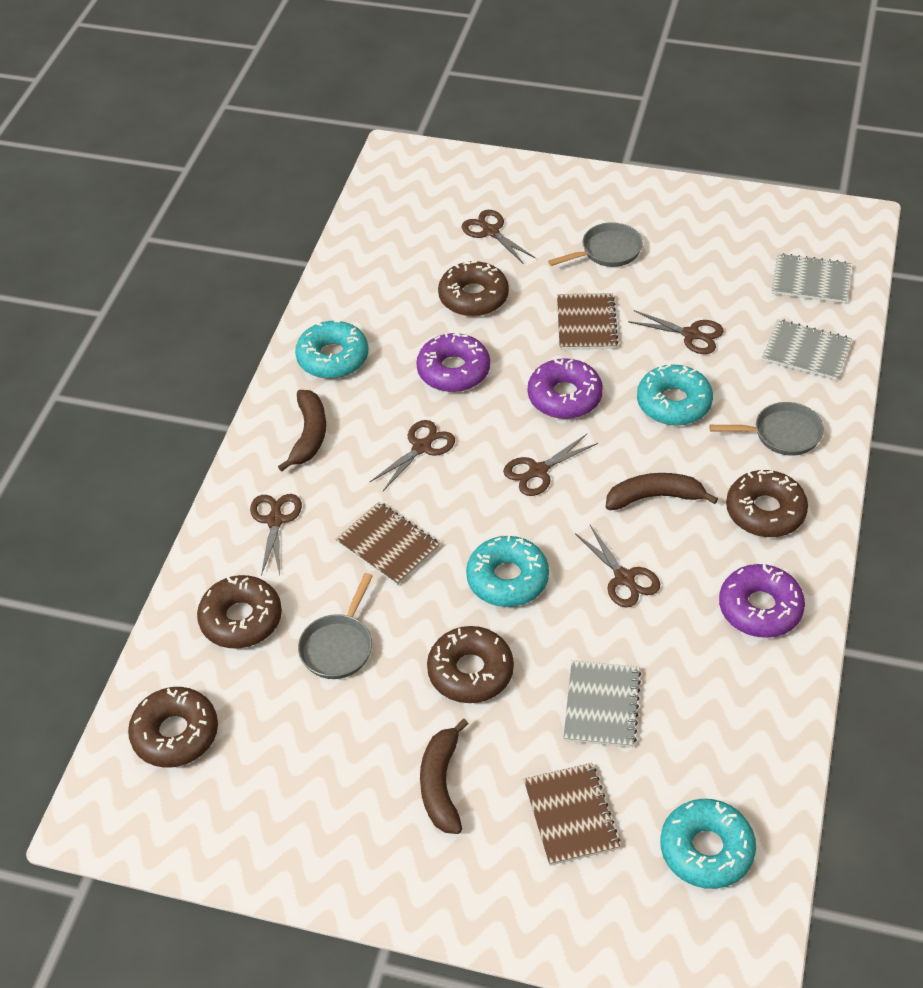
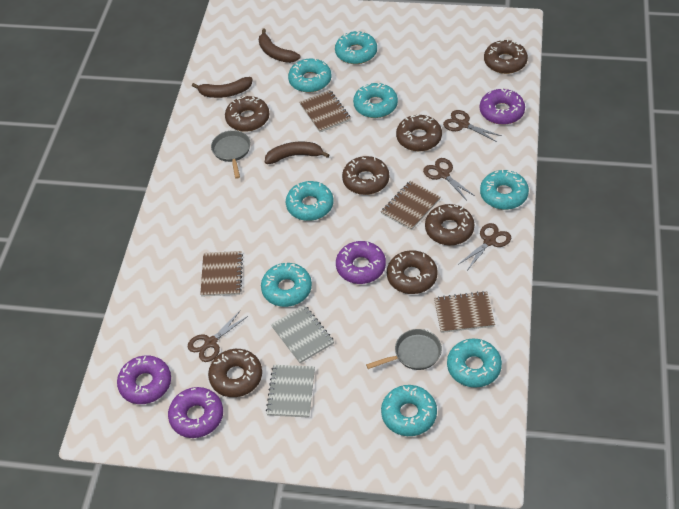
brown donut: [128,687,218,768] [197,575,282,648] [427,626,514,703] [438,261,509,316] [726,470,808,537] = 5 -> [208,349,262,397] [225,96,269,132] [342,156,389,195] [387,250,438,294] [396,114,442,151] [425,204,475,245] [484,39,528,74] = 7
brown notebook: [336,502,440,585] [524,763,620,866] [557,293,619,350] = 3 -> [200,251,243,297] [300,90,351,132] [381,181,441,230] [434,291,495,333] = 4
brown scissors: [250,494,302,576] [370,420,455,491] [462,210,535,264] [503,434,598,496] [575,525,660,607] [628,310,724,354] = 6 -> [188,310,248,362] [423,158,475,201] [443,110,501,142] [459,223,511,269] = 4
grey notebook: [563,660,641,748] [762,319,852,380] [772,253,851,304] = 3 -> [266,365,315,418] [271,305,334,363] = 2
grey pan: [298,573,373,679] [548,222,643,267] [709,402,824,456] = 3 -> [211,130,251,179] [366,329,442,370] = 2
purple donut: [416,332,490,392] [528,358,603,419] [719,564,805,638] = 3 -> [117,355,171,404] [168,387,223,438] [336,241,386,284] [480,88,525,125] = 4
turquoise donut: [295,320,369,379] [466,535,549,607] [637,364,713,426] [660,799,756,889] = 4 -> [261,263,312,307] [286,181,333,221] [288,58,331,93] [335,31,377,64] [353,83,398,118] [381,385,437,436] [447,338,502,388] [480,169,529,210] = 8

